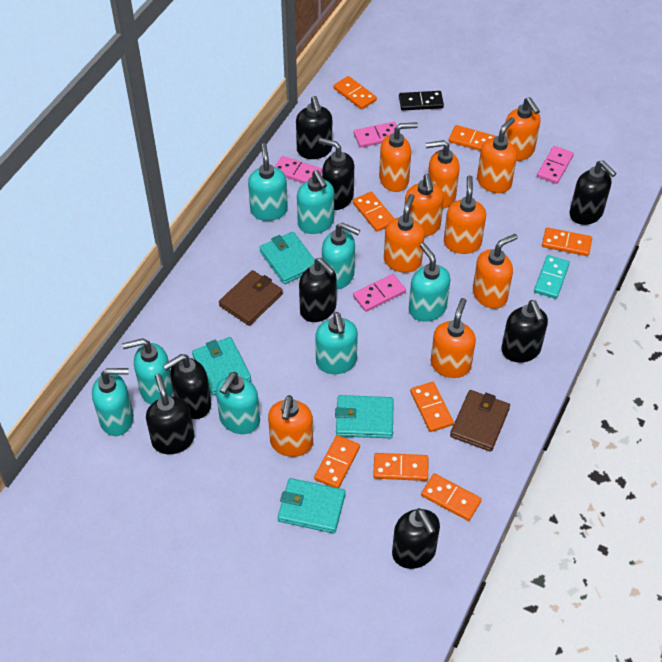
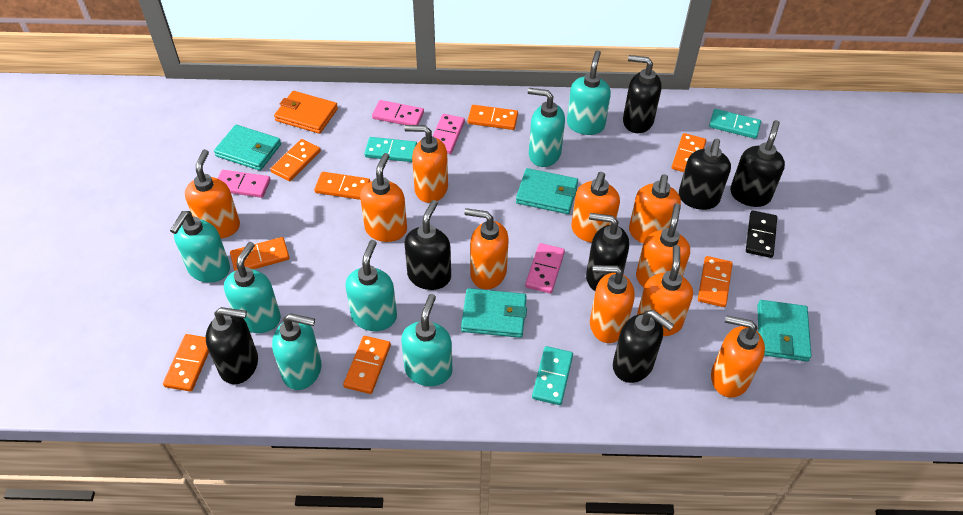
black soap dispenser: [146,374,195,454] [163,354,211,419] [296,96,332,159] [299,258,337,322] [319,138,354,210] [392,508,440,569] [501,300,548,363] [569,160,617,225] = 8 -> [206,307,258,384] [404,200,451,290] [586,213,629,291] [613,310,674,383] [623,55,662,133] [679,139,731,210] [730,120,785,207] = 7
brown wallet: [219,270,283,326] [450,390,510,452] = 2 -> none = 0
orange wallet: none = 0 -> [274,91,338,134] = 1
turquoise domino: [534,255,570,299] = 1 -> [364,137,417,162] [532,346,573,405] [709,109,761,139] = 3
turquoise soap dispenser: [92,368,134,436] [122,338,173,404] [216,372,260,434] [248,143,288,221] [297,170,334,234] [315,312,358,374] [322,223,360,289] [409,243,450,322] = 8 -> [170,211,230,283] [224,242,281,333] [272,313,321,390] [345,240,397,331] [401,294,452,386] [528,88,565,167] [567,50,611,135] = 7

